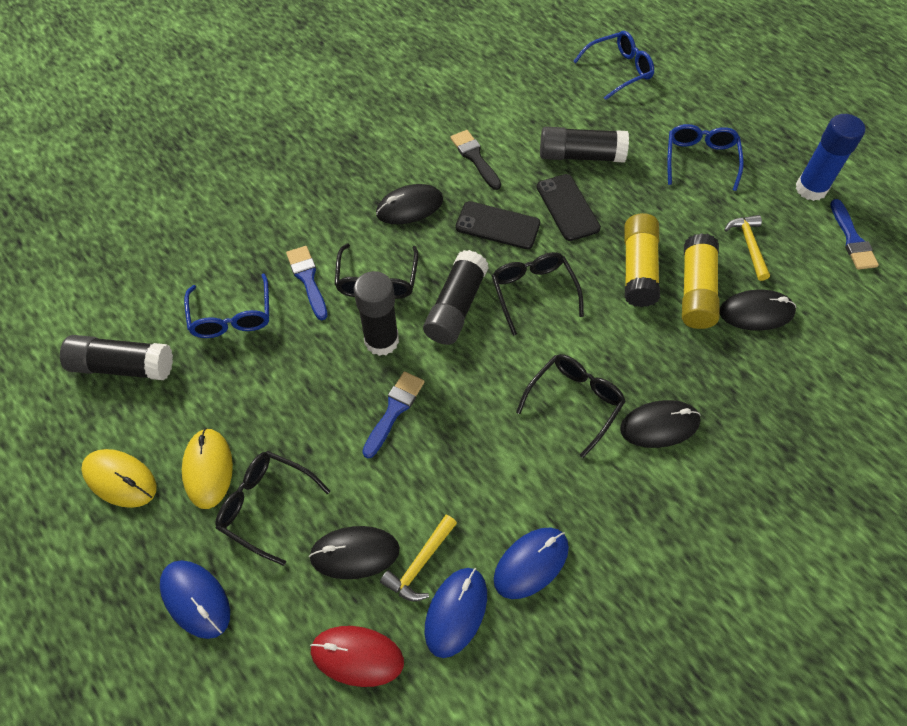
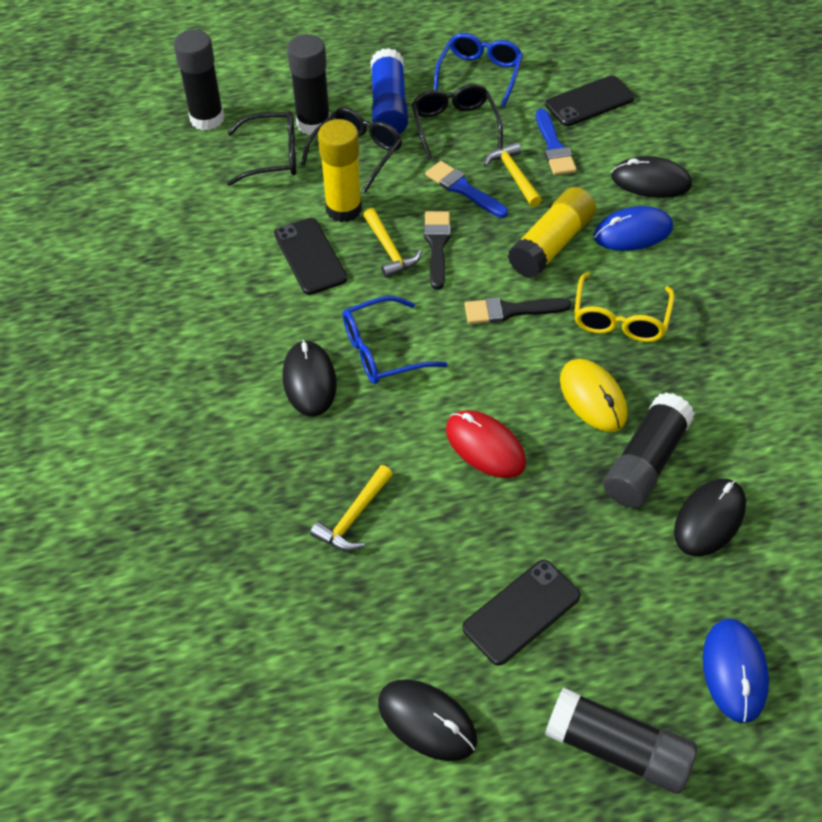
black brush: [450,130,501,190] = 1 -> [424,211,451,289] [464,297,571,324] = 2
black glasses: [215,451,330,566] [335,243,418,299] [492,252,584,336] [516,354,626,458] = 4 -> [227,111,296,186] [301,107,402,193] [412,84,503,160] = 3
black phone: [456,201,540,249] [537,174,601,241] = 2 -> [274,218,347,295] [462,560,581,666] [545,75,635,126] = 3
blue brush: [286,246,328,320] [362,371,424,458] [830,199,879,270] = 3 -> [425,161,508,218] [536,109,577,175] = 2
blue glasses: [184,274,269,338] [573,31,654,100] [667,124,744,191] = 3 -> [343,296,447,384] [434,33,523,107] = 2
blue mouse: [160,560,230,639] [424,568,487,658] [494,527,569,599] = 3 -> [593,206,673,251] [703,618,769,723] = 2
yellow glasses: none = 0 -> [574,272,675,342] = 1
yellow hammer: [380,515,457,602] [724,215,770,281] = 2 -> [310,465,393,551] [363,208,422,278] [484,142,542,207] = 3
yellow mouse: [81,449,157,508] [182,428,233,509] = 2 -> [560,359,627,432] = 1

